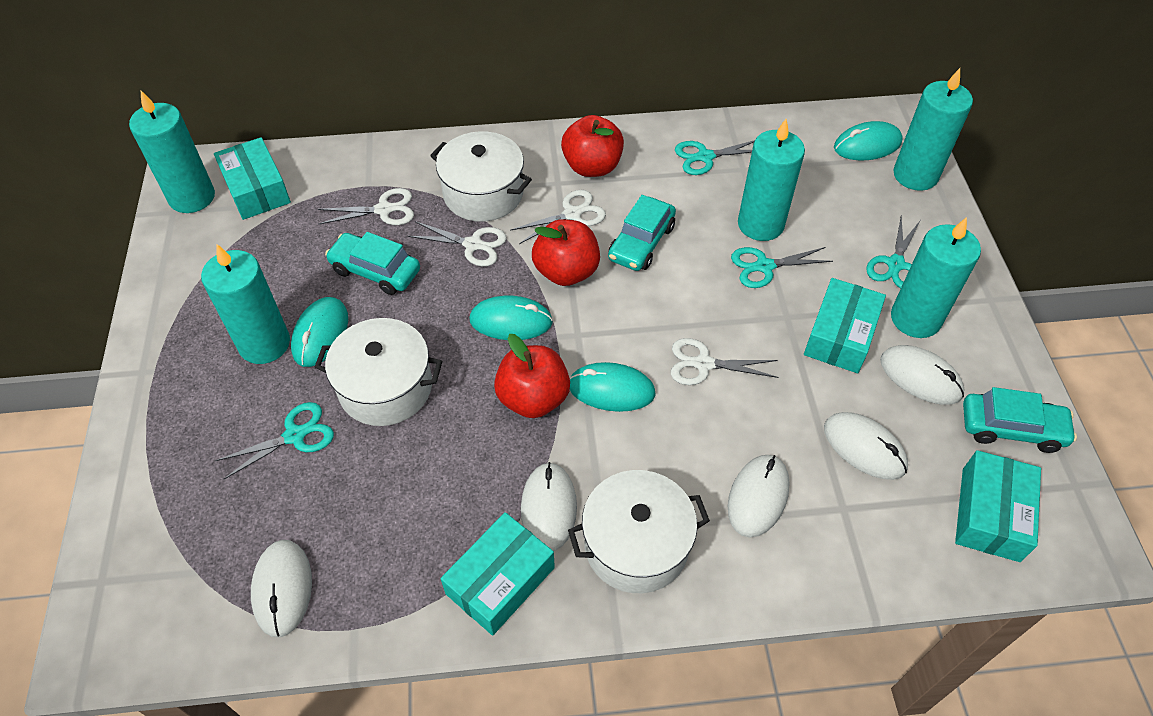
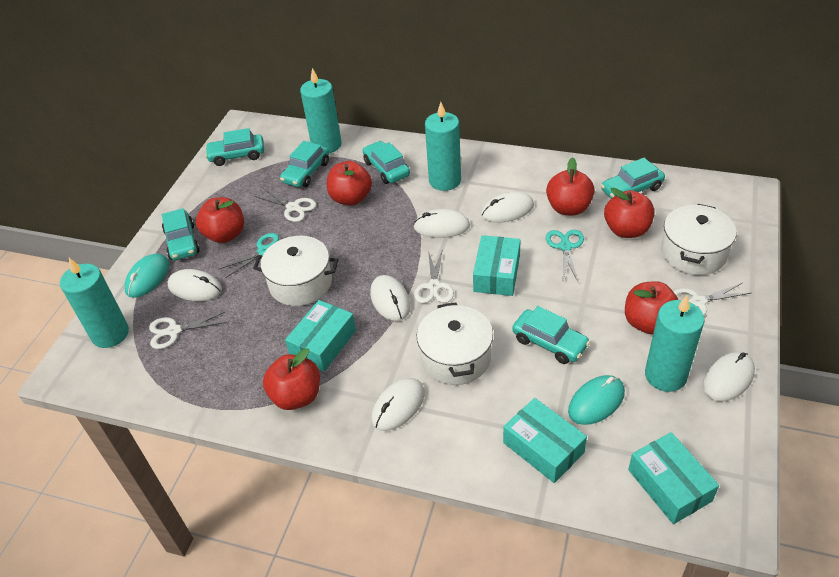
red apple: [494,334,570,418] [532,219,600,286] [561,115,624,177] = 3 -> [196,197,244,243] [263,348,320,410] [327,161,372,205] [546,157,595,215] [604,188,655,238] [625,281,679,334] = 6
turquoise candle: [129,91,215,213] [201,244,290,364] [738,119,805,241] [891,217,981,338] [893,68,973,191] = 5 -> [60,258,129,348] [300,68,342,153] [425,102,461,191] [645,295,705,392] = 4
turquoise car: [325,232,420,295] [608,195,676,271] [963,387,1077,453] = 3 -> [162,208,200,261] [205,128,264,166] [280,141,329,187] [363,141,410,184] [512,306,590,364] [601,158,665,199] = 6
turquoise mouse: [291,297,348,367] [469,296,553,340] [570,362,656,412] [834,121,903,161] = 4 -> [124,254,169,298] [568,375,625,425] = 2
turquoise scissors: [215,402,334,479] [675,140,755,175] [731,247,833,288] [866,216,920,289] = 4 -> [218,233,279,278] [546,230,584,282] = 2
white mouse: [251,540,312,638] [521,462,577,551] [728,455,790,537] [824,412,908,480] [880,345,965,405] = 5 -> [167,269,222,301] [370,275,410,321] [371,378,425,431] [413,209,470,238] [481,192,534,223] [702,352,755,402] = 6

